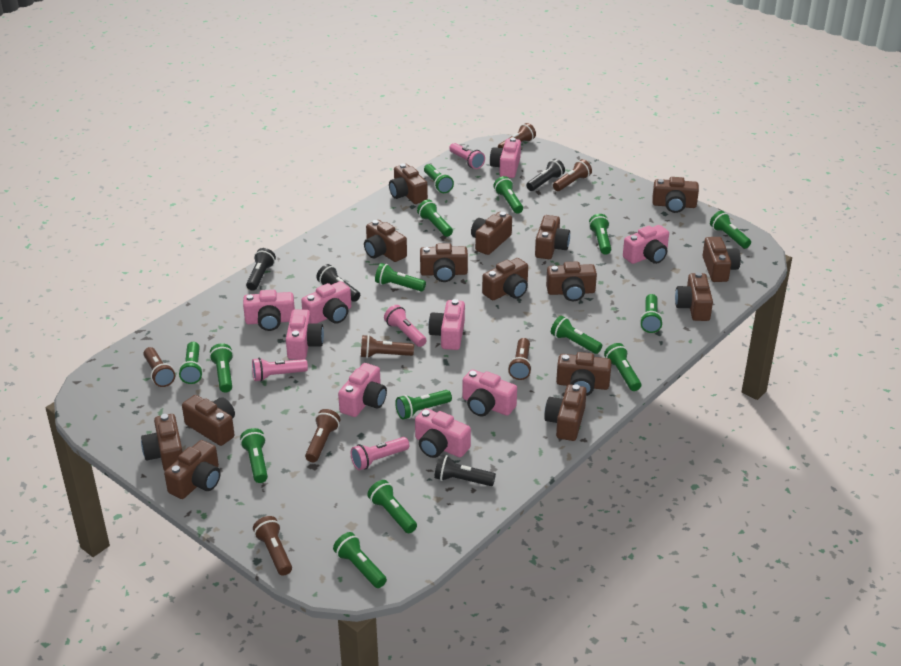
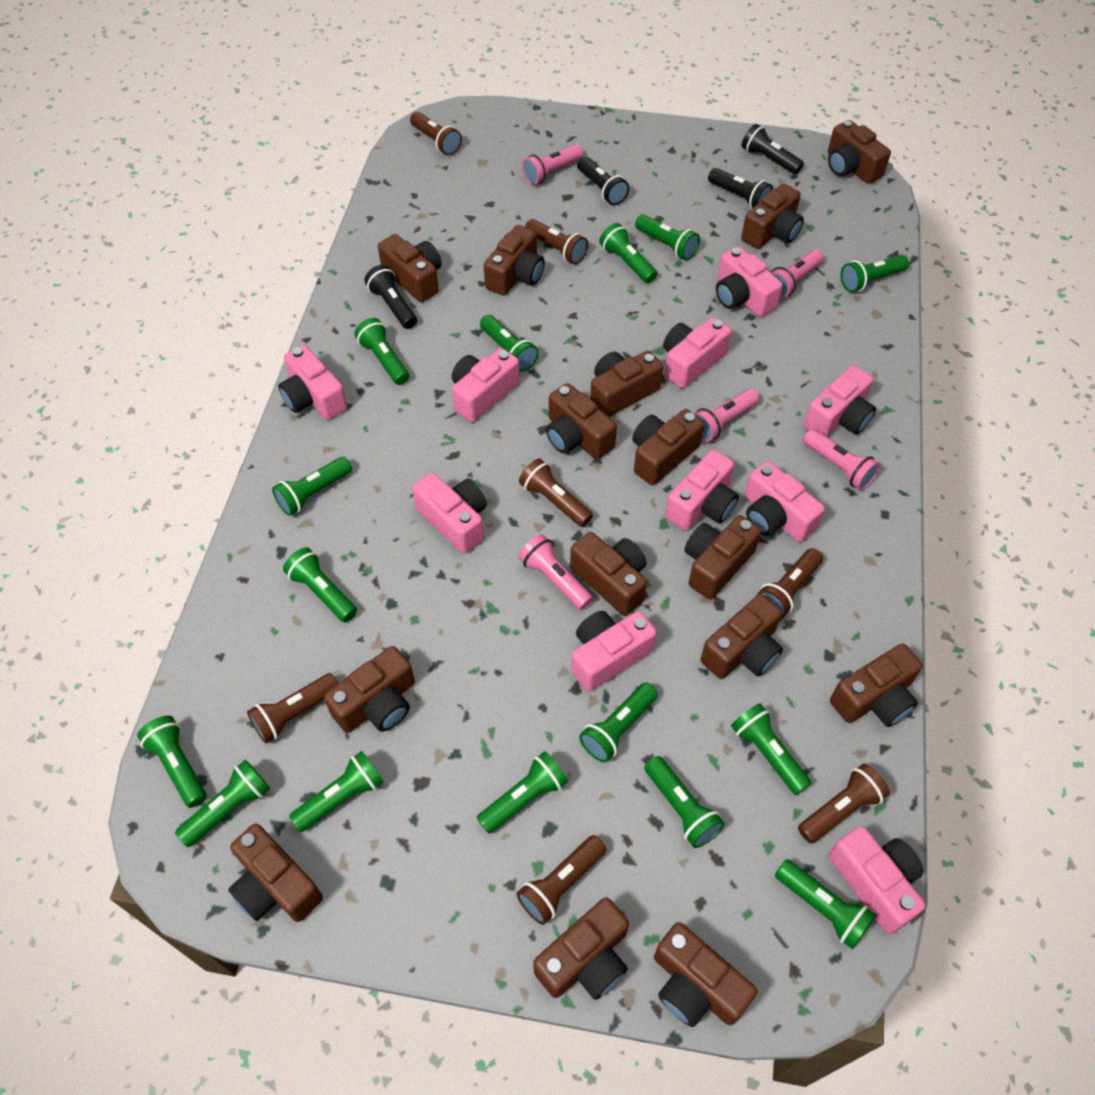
pink camera: [243,290,295,331] [286,309,324,360] [301,281,351,324] [338,363,387,417] [415,408,471,458] [428,299,465,350] [462,369,517,416] [490,138,521,178] [623,225,669,264] = 9 -> [278,345,348,420] [412,472,487,553] [452,348,520,422] [571,611,657,692] [663,317,732,389] [665,450,739,531] [716,246,783,317] [745,461,825,542] [804,365,876,437] [828,826,926,934] = 10
pink flashlight: [252,358,308,382] [351,437,409,470] [384,305,427,347] [449,143,485,169] = 4 -> [518,534,593,610] [522,144,583,185] [695,388,759,442] [771,249,824,299] [803,429,880,490] = 5

